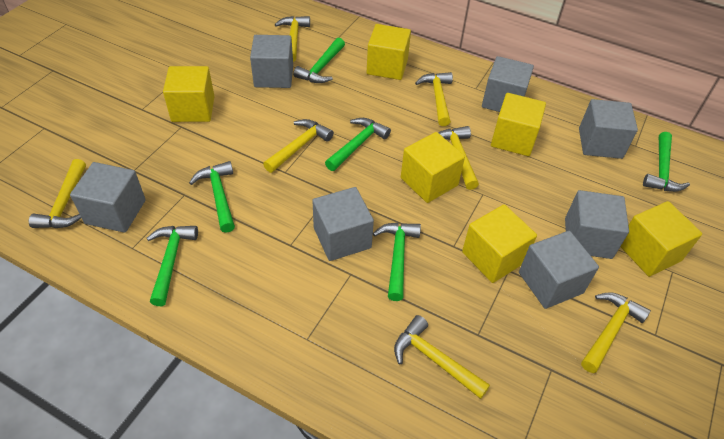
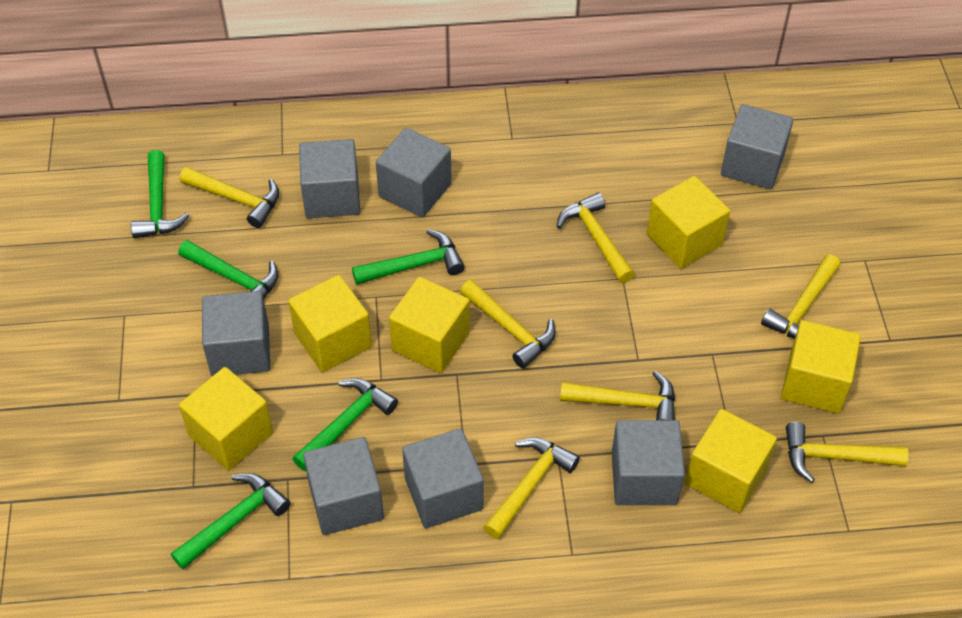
green hammer: [146,226,198,306] [189,161,235,233] [293,38,345,83] [325,118,391,171] [373,223,421,301] [643,132,690,192] = 6 -> [131,150,190,238] [171,473,291,569] [178,240,279,299] [292,378,398,471] [352,229,465,285] = 5

